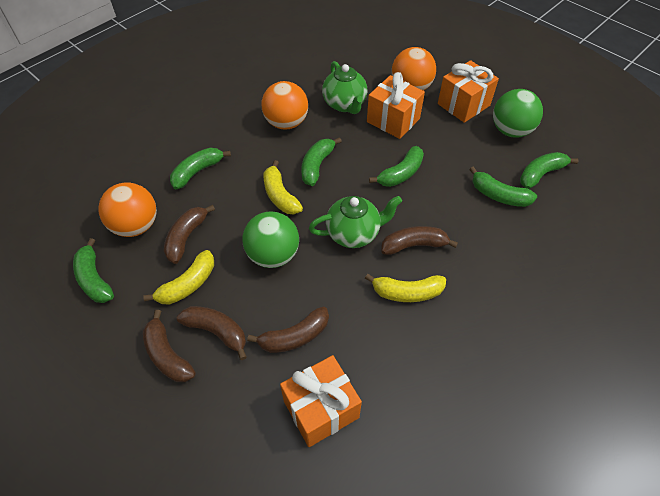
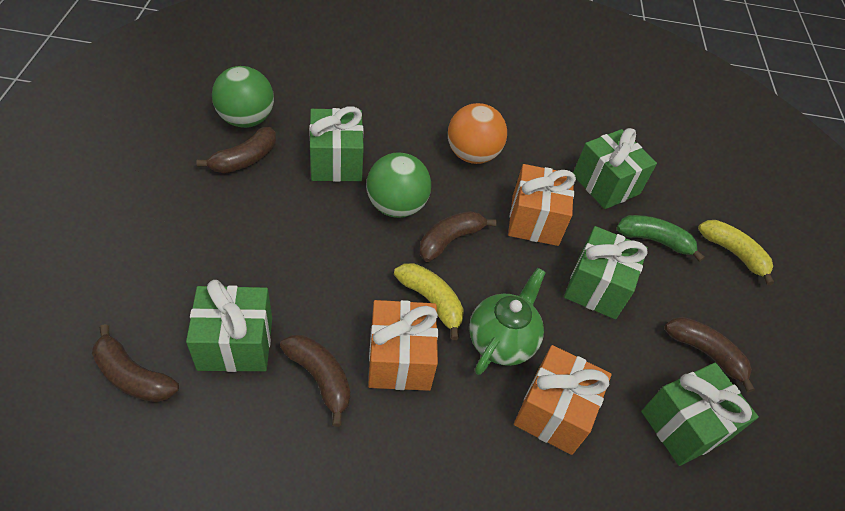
green banana: [73,238,114,303] [170,148,231,189] [301,137,342,186] [369,146,424,187] [469,166,537,207] [520,152,579,189] = 6 -> [617,215,705,262] = 1
green gift: none = 0 -> [186,280,272,372] [309,106,364,182] [564,226,648,319] [573,128,657,209] [641,363,759,466] = 5
green teapot: [309,196,402,248] [322,61,368,114] = 2 -> [469,268,546,375] = 1
orange ball: [98,182,157,237] [262,81,308,130] [392,47,436,91] = 3 -> [448,103,507,164] = 1
yellow banana: [143,250,214,305] [263,160,303,215] [365,274,446,302] = 3 -> [394,263,464,340] [698,220,774,285] = 2

